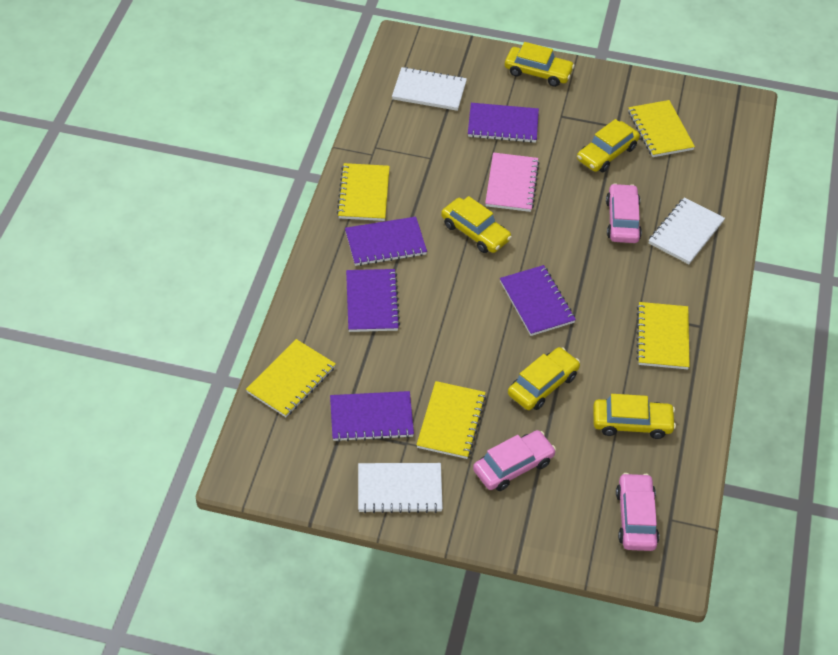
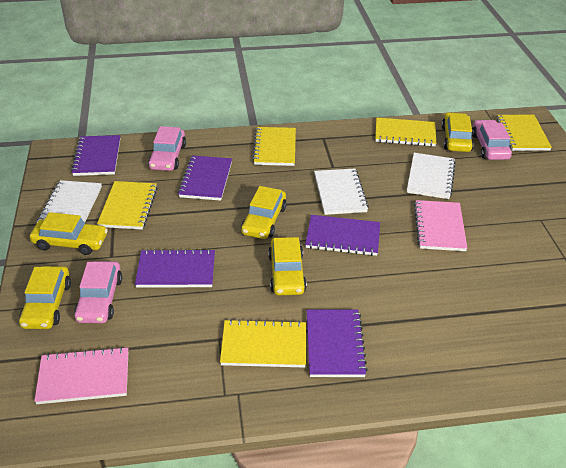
pink notebook: [485,152,540,212] = 1 -> [34,347,128,404] [414,200,467,251] = 2

